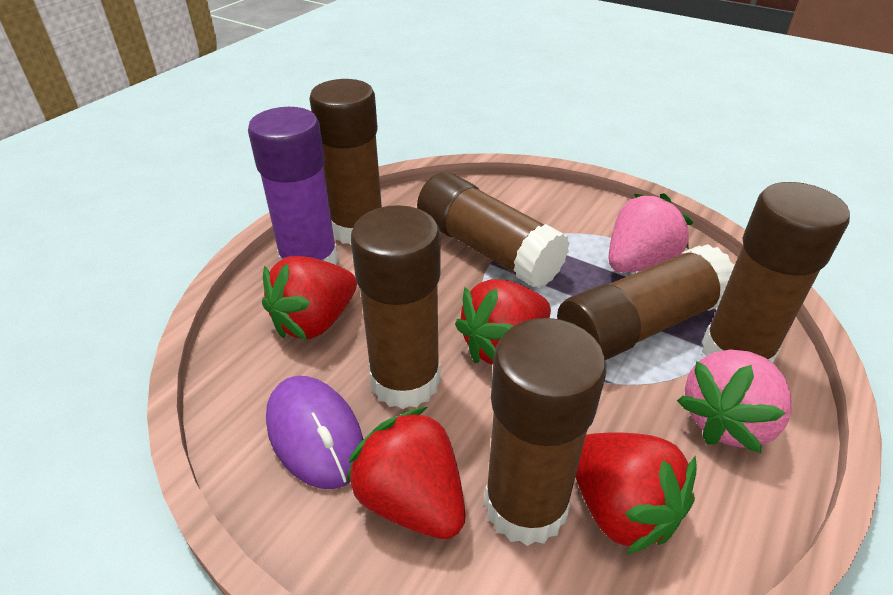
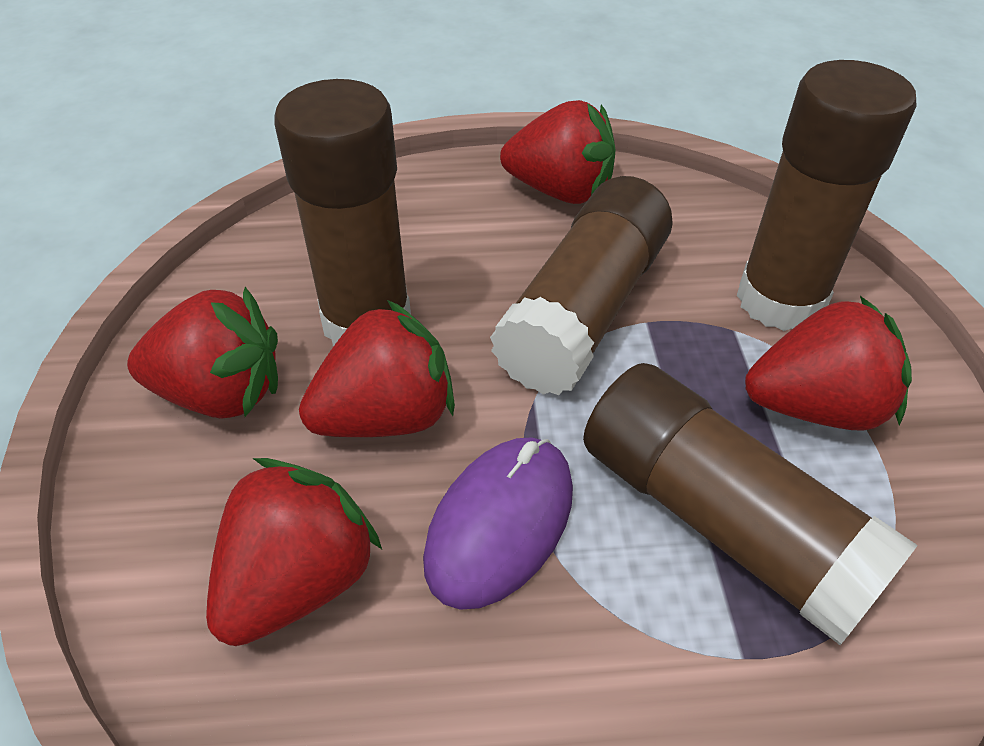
brown glue stick: [309,79,382,245] [351,205,441,409] [417,172,570,289] [484,318,606,546] [557,244,735,360] [702,182,850,363] = 6 -> [274,79,411,346] [490,176,673,395] [583,363,918,645] [737,60,916,331] = 4
pink strawberry: [608,193,693,273] [677,349,792,453] = 2 -> none = 0
purple glue stick: [248,107,339,265] = 1 -> none = 0
red strawberry: [262,256,357,340] [346,407,465,539] [455,279,551,365] [576,433,697,555] = 4 -> [127,287,278,419] [206,458,382,646] [299,300,455,437] [500,100,615,204] [745,296,912,431] = 5

